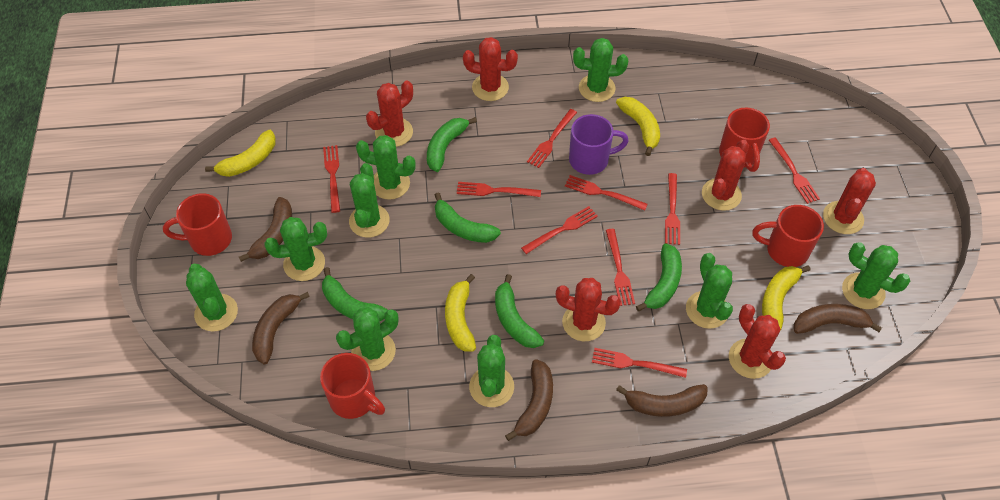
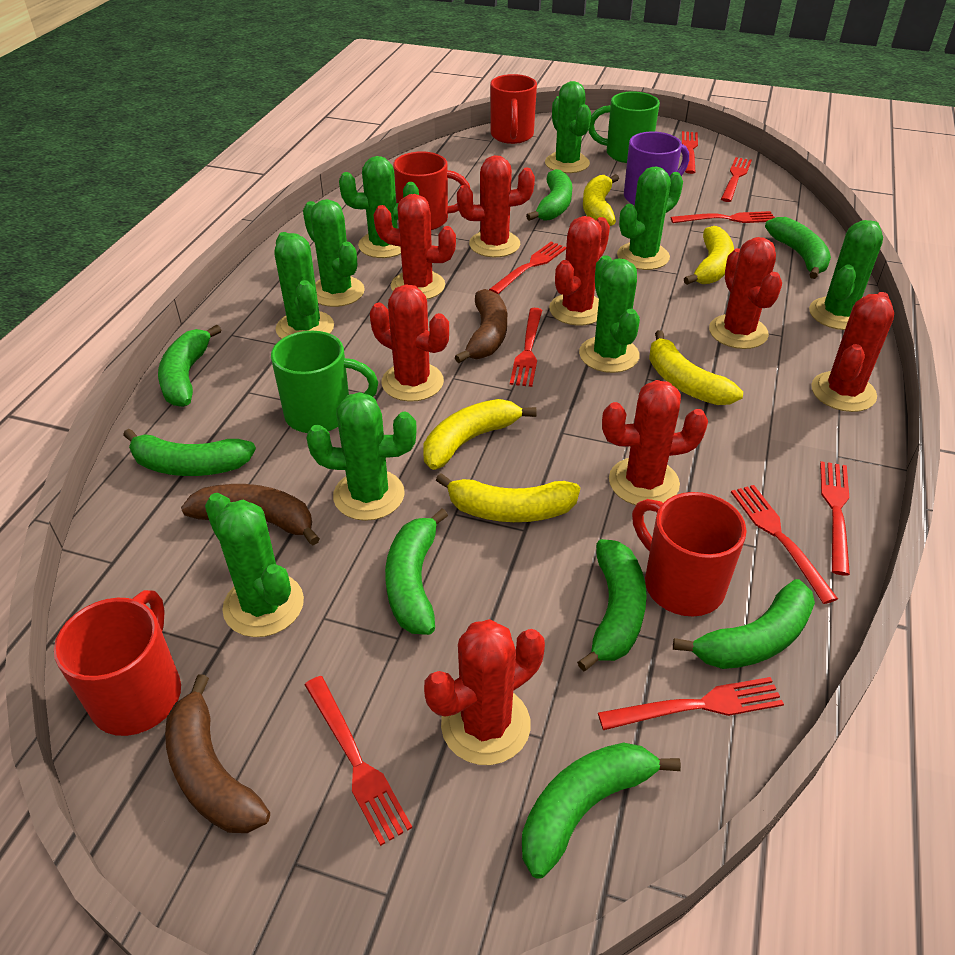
brown banana: [239,197,292,262] [252,292,310,364] [505,359,553,441] [616,384,707,417] [794,304,882,334] = 5 -> [165,674,270,833] [181,484,320,545] [455,289,507,363] = 3
green banana: [322,267,388,321] [427,117,477,172] [435,192,501,243] [495,274,544,348] [636,243,682,311] = 5 -> [123,429,256,476] [158,324,221,407] [385,508,448,635] [522,743,681,879] [526,169,573,221] [577,539,647,671] [673,579,815,669] [765,217,831,279] = 8
green mug: none = 0 -> [271,331,378,433] [589,91,660,163] = 2
red cactus: [366,80,413,147] [463,37,518,101] [556,278,621,341] [702,140,749,211] [729,304,786,379] [823,168,876,234] = 6 -> [370,284,449,402] [373,194,456,299] [424,619,545,765] [457,155,535,257] [549,216,610,326] [602,380,708,505] [709,237,782,349] [811,292,894,412] = 8
yellow banana: [205,130,276,177] [445,274,476,352] [616,97,660,156] [762,265,810,330] = 4 -> [423,399,537,470] [436,473,580,522] [583,174,619,226] [649,330,743,405] [684,226,734,285] = 5

